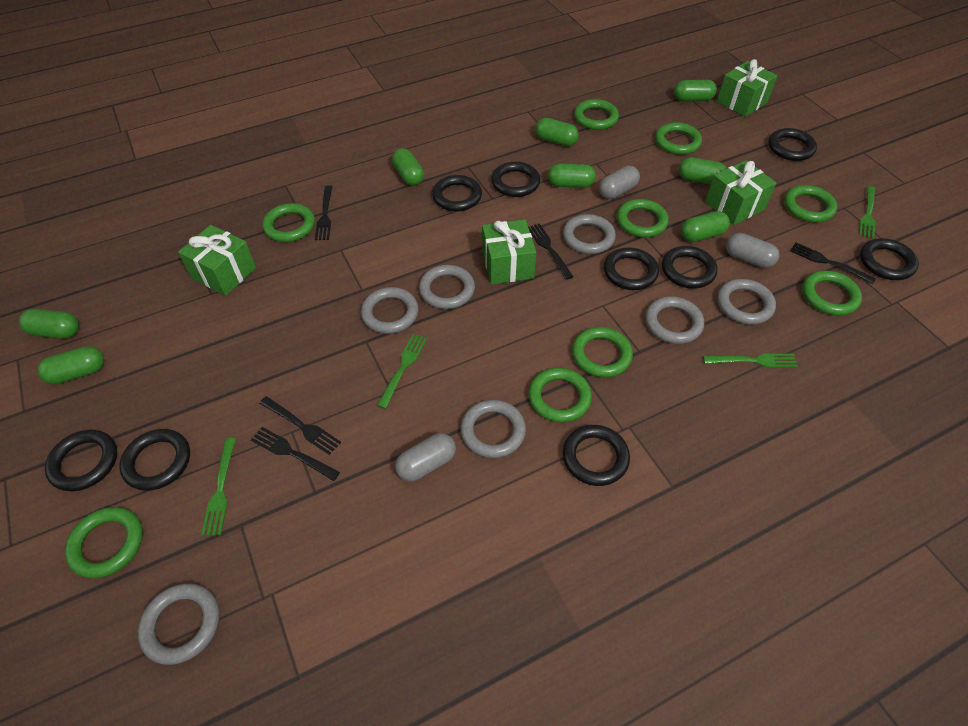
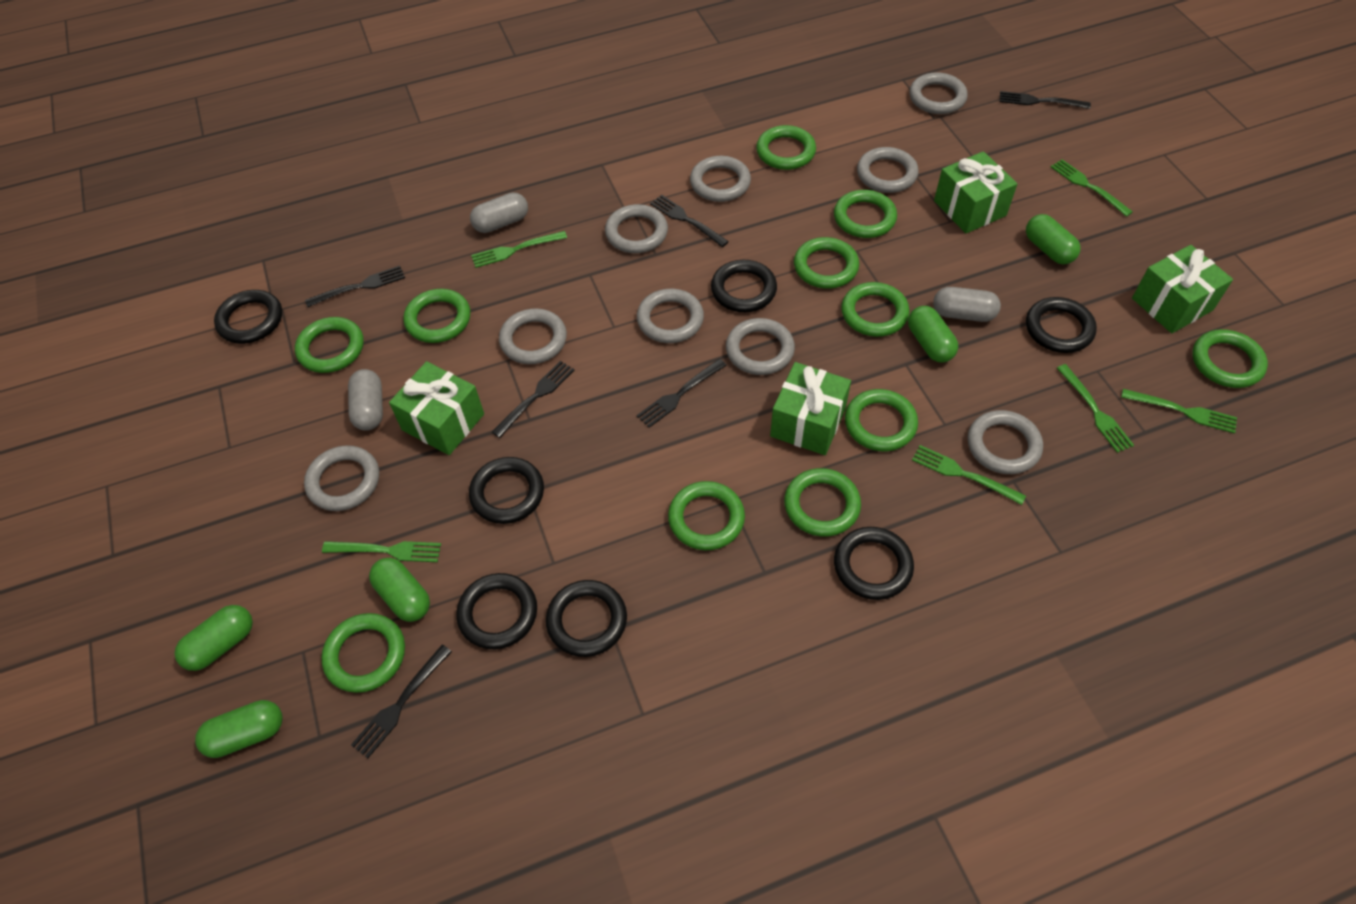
black fork: [251,427,340,481] [259,396,341,455] [315,185,333,240] [528,223,574,280] [790,242,876,284] = 5 -> [305,266,405,307] [351,645,452,759] [492,361,574,438] [637,359,727,428] [650,195,729,247] [999,91,1091,109] = 6
black ring: [45,430,117,491] [119,429,190,491] [432,175,482,211] [491,162,540,197] [562,425,630,486] [604,247,659,290] [662,246,717,289] [768,128,817,161] [860,238,919,280] = 9 -> [214,290,282,344] [456,573,537,649] [469,457,544,524] [546,580,627,657] [711,260,777,312] [834,527,914,600] [1026,297,1097,353] = 7
green capsule: [19,309,79,339] [38,346,104,384] [392,148,424,186] [535,118,579,146] [548,164,596,188] [674,80,717,102] [679,157,727,184] [681,211,730,242] = 8 -> [174,605,253,671] [195,700,283,758] [369,558,430,622] [908,306,958,362] [1026,214,1081,264] = 5
green fork: [201,438,236,536] [377,334,427,409] [703,354,798,368] [859,186,875,239] = 4 -> [322,541,441,562] [471,231,567,268] [912,445,1026,505] [1051,159,1133,217] [1057,364,1134,453] [1121,389,1237,434] = 6
green ring: [65,507,143,578] [262,203,315,242] [528,367,592,423] [572,327,633,377] [574,99,619,130] [617,199,669,237] [655,122,702,155] [784,185,837,222] [802,271,862,316] = 9 -> [295,317,364,373] [321,613,405,693] [403,289,470,343] [668,481,745,550] [756,125,816,170] [784,468,861,537] [794,237,859,289] [834,190,897,238] [841,282,910,337] [845,389,918,451] [1192,329,1268,388] = 11
grey ring: [138,583,219,665] [361,287,419,334] [419,265,475,309] [460,400,526,458] [563,214,616,254] [645,296,704,344] [717,279,776,325] = 7 -> [304,445,379,511] [499,308,567,364] [605,204,668,253] [637,289,704,343] [690,156,751,202] [726,318,795,375] [857,147,919,193] [909,72,968,114] [968,410,1043,474] = 9

